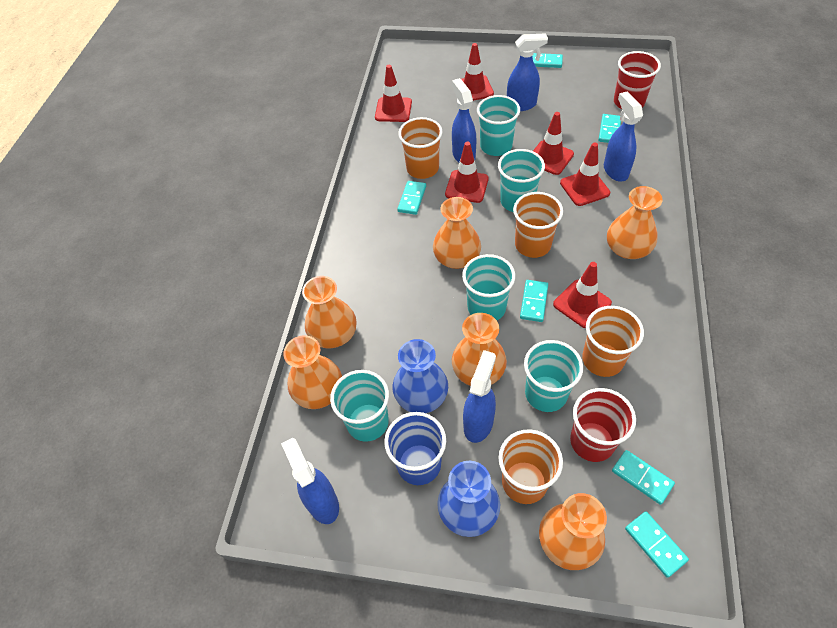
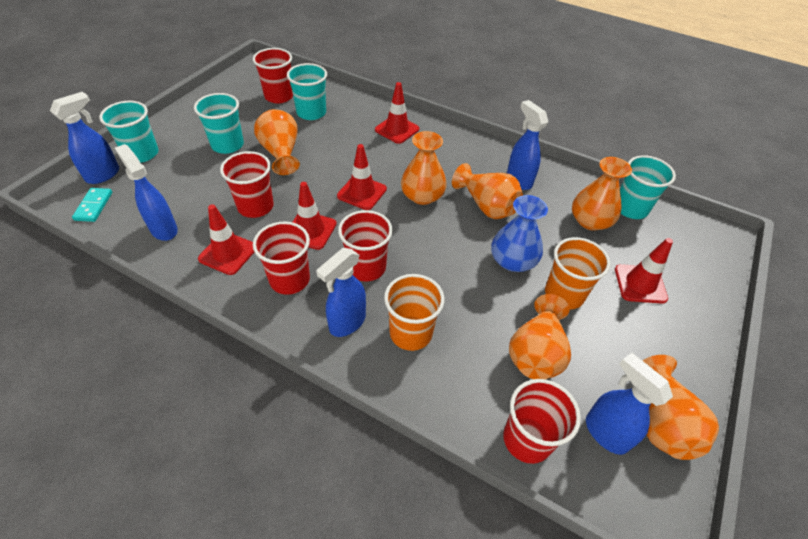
blue cup: [384,412,446,485] = 1 -> none = 0
blue vase: [392,339,448,413] [437,461,500,537] = 2 -> [492,195,548,272] = 1
orange cup: [398,117,443,179] [499,429,563,504] [513,192,563,258] [582,306,644,377] = 4 -> [384,274,445,351] [545,237,611,309] = 2
red cup: [570,388,636,462] [614,51,661,109] = 2 -> [220,151,274,218] [253,48,293,103] [253,222,310,295] [338,210,393,281] [503,379,581,464] = 5
red traffic cone: [375,65,412,122] [445,142,489,203] [461,43,494,101] [533,112,574,175] [553,262,612,328] [560,142,610,206] = 6 -> [198,204,254,275] [293,182,337,250] [337,144,387,210] [375,82,419,144] [615,238,673,304] = 5
turquoise cup: [330,370,389,442] [462,254,515,320] [477,95,520,156] [498,149,545,212] [524,340,583,412] = 5 -> [99,101,158,163] [194,93,244,154] [287,63,327,120] [620,155,676,219] = 4
turquoise domino: [397,181,426,215] [520,280,548,322] [533,53,563,68] [598,114,621,143] [612,450,675,505] [625,511,689,578] = 6 -> [72,188,112,222] = 1

